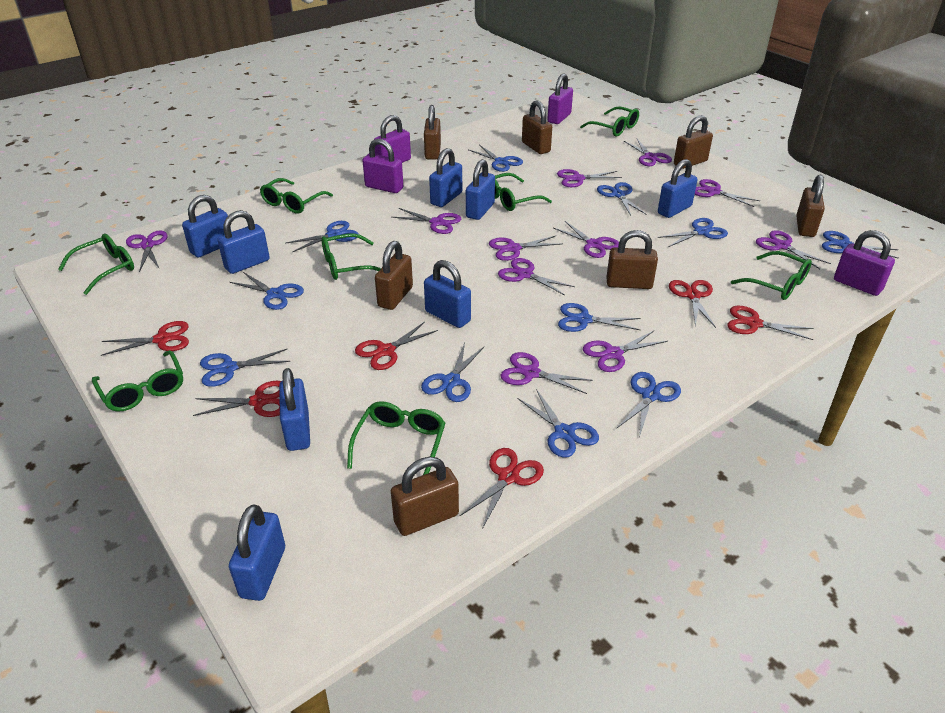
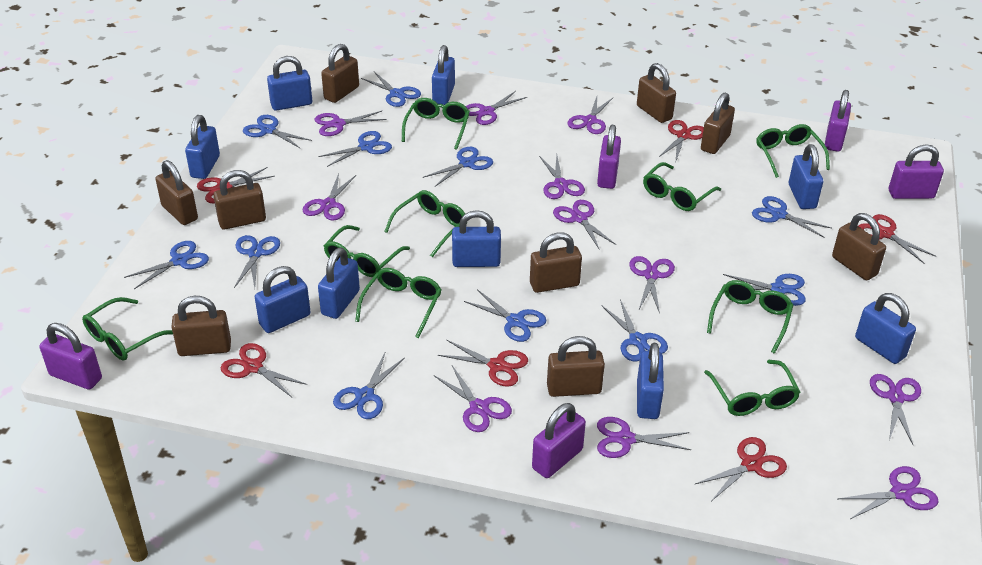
blue padlock: [182,195,231,258] [217,210,270,274] [229,504,285,601] [279,368,310,451] [424,260,471,328] [429,148,462,207] [466,159,495,220] [658,159,697,218] = 8 -> [185,115,220,179] [255,266,311,333] [267,56,312,111] [318,248,360,319] [432,45,455,105] [452,210,501,267] [637,343,664,419] [789,144,823,209] [855,293,916,364] = 9
brown padlock: [375,241,413,310] [391,457,459,536] [424,105,441,160] [522,100,552,154] [607,230,658,289] [674,115,713,169] [796,175,825,237] = 7 -> [155,160,198,225] [171,296,231,356] [213,170,266,230] [321,44,359,103] [530,232,582,293] [547,336,605,397] [637,63,676,123] [701,93,735,154] [832,213,886,280] = 9
green glasses: [58,234,134,295] [92,350,183,412] [260,178,333,214] [322,233,381,280] [347,401,445,475] [495,173,552,211] [580,106,639,137] [731,251,812,300] = 8 -> [82,297,173,361] [324,225,410,277] [355,268,442,338] [384,190,465,257] [402,98,470,150] [643,162,721,211] [704,360,800,416] [707,280,794,354] [756,124,830,178] = 9
purple padlock: [362,139,403,193] [374,115,411,163] [547,73,573,124] [834,230,895,296] = 4 -> [39,323,102,390] [532,403,586,478] [597,125,621,189] [825,90,851,152] [889,144,944,199] = 5

